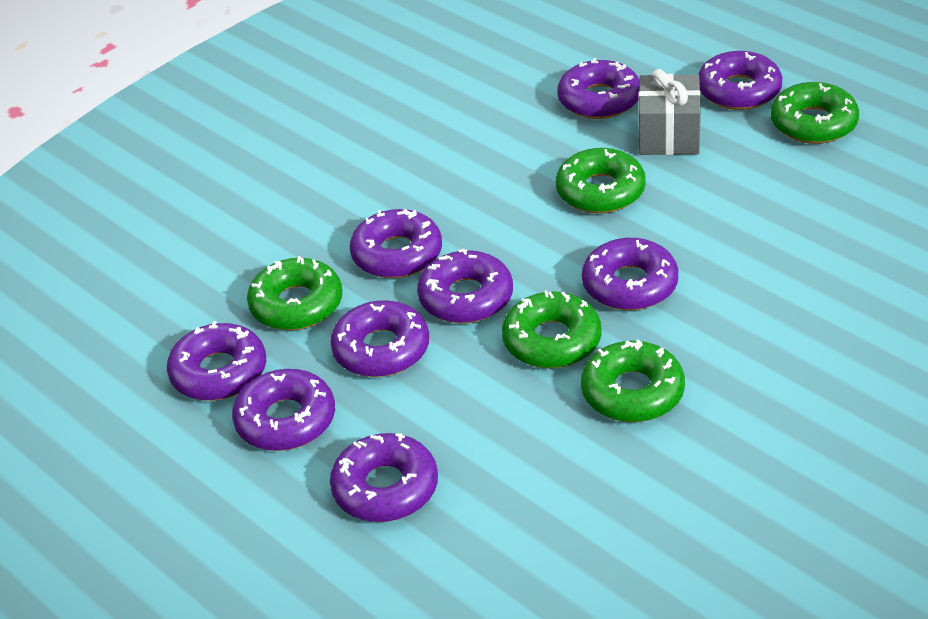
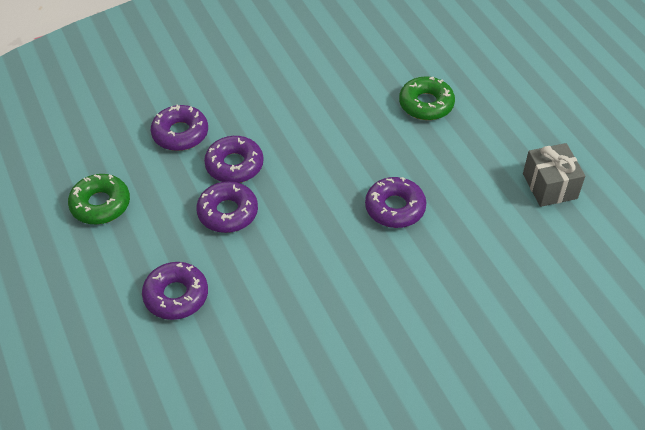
green donut: [247,256,342,330] [502,291,602,368] [556,148,646,213] [581,340,685,422] [771,82,859,144] = 5 -> [68,174,130,225] [399,76,455,120] = 2
purple donut: [167,321,266,401] [232,369,335,451] [330,300,429,377] [330,433,438,522] [350,209,442,278] [417,249,513,323] [557,58,639,119] [582,238,678,310] [698,51,782,110] = 9 -> [142,262,208,320] [151,104,208,151] [196,181,258,233] [204,136,264,183] [365,177,427,228] = 5

